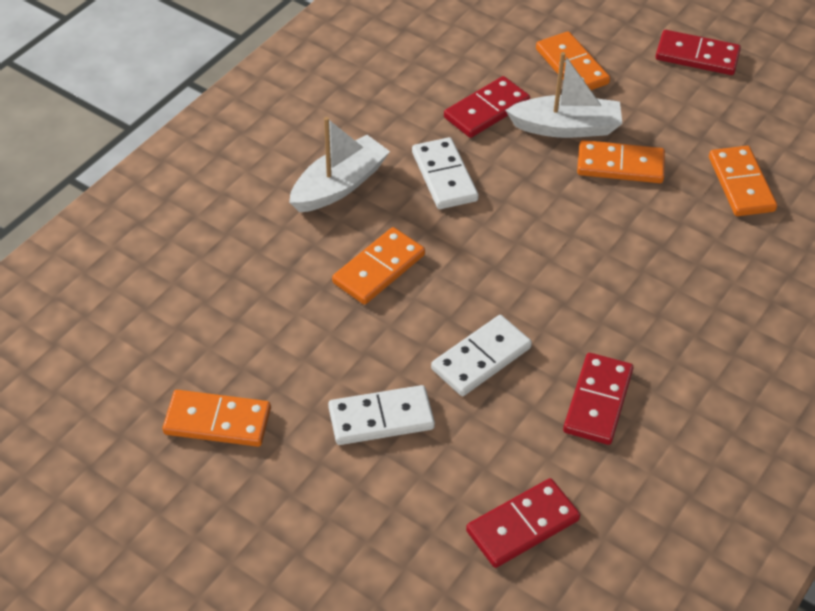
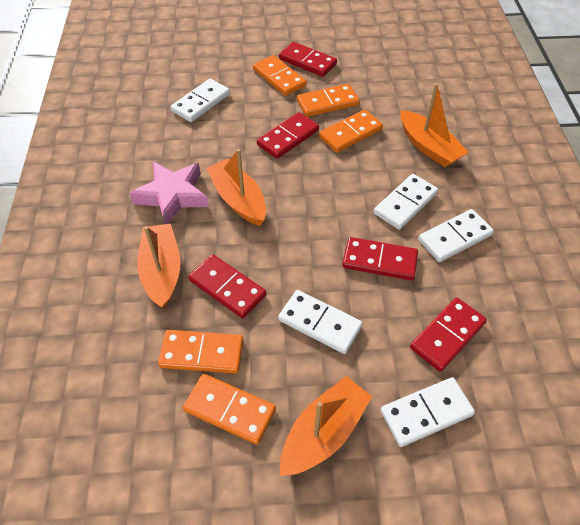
orange boat: none = 0 -> [137,224,181,309] [206,149,266,226] [280,376,372,476] [400,83,469,167] = 4
pink star: none = 0 -> [129,161,209,224] = 1
red domino: [444,76,530,138] [466,478,580,568] [563,353,633,445] [656,30,741,75] = 4 -> [189,254,266,318] [257,112,319,159] [279,42,337,77] [342,237,418,281] [410,297,487,372] = 5
white boat: [289,117,390,212] [505,52,622,138] = 2 -> none = 0
white domino: [328,385,435,445] [412,137,479,209] [431,315,532,396] = 3 -> [171,79,230,122] [278,290,363,354] [374,174,438,230] [380,377,475,447] [418,209,494,262] = 5

